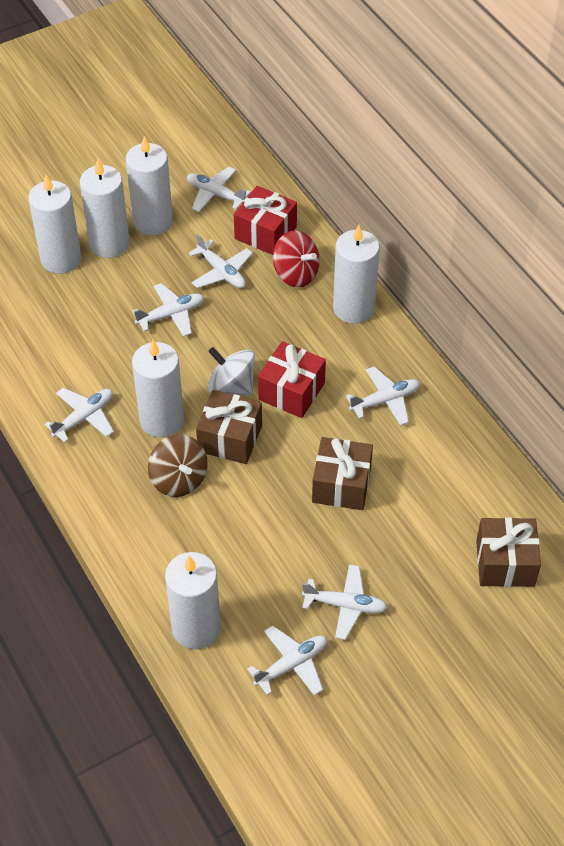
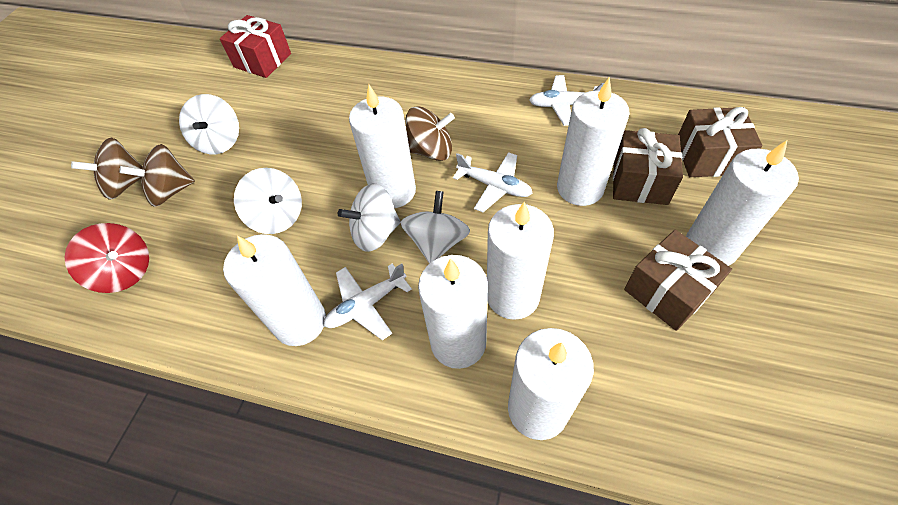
brown spinning top: [148,434,208,497] = 1 -> [71,138,143,200] [119,144,195,207] [406,106,455,161] = 3
red gift: [234,186,297,255] [258,341,326,418] = 2 -> [220,15,291,78] = 1
white candle: [28,175,81,274] [80,159,130,258] [126,136,173,235] [132,340,184,438] [165,552,221,649] [333,225,380,324] = 6 -> [223,234,326,346] [349,85,416,208] [418,255,488,369] [487,202,554,320] [508,328,594,440] [557,77,630,206] [686,140,799,266] = 7
white plane: [44,388,114,443] [132,283,204,337] [187,167,251,212] [189,234,253,288] [247,626,327,696] [302,564,388,640] [346,366,420,426] = 7 -> [323,264,412,340] [453,152,532,212] [529,75,604,126] = 3
white spinning top: [207,347,255,396] = 1 -> [179,94,239,154] [234,168,302,234] [338,183,401,252] [400,191,470,263] = 4

